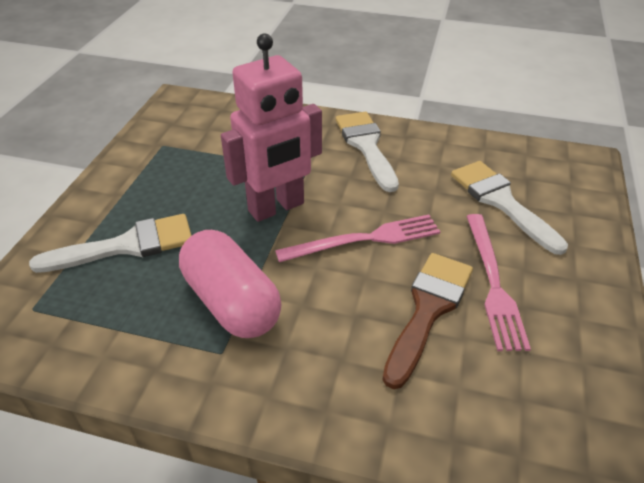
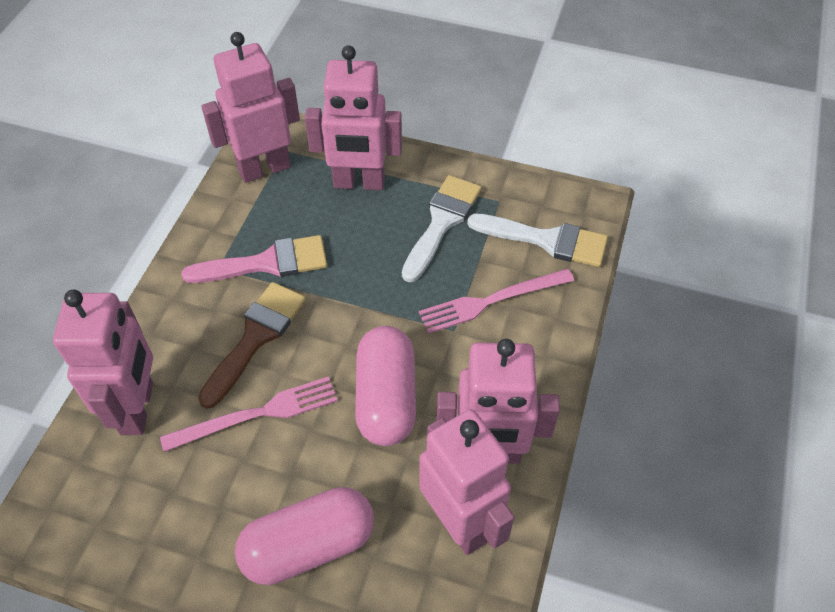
pink brush: none = 0 -> [181,235,327,283] = 1
pink capsule: [179,230,282,338] = 1 -> [235,487,374,585] [355,326,416,446] = 2
pink robot: [221,33,322,222] = 1 -> [53,289,153,435] [202,32,300,183] [305,45,402,190] [419,409,514,555] [436,339,560,464] = 5
white brush: [29,214,192,273] [336,112,399,192] [451,161,568,255] = 3 -> [402,175,482,283] [467,213,608,267] = 2

